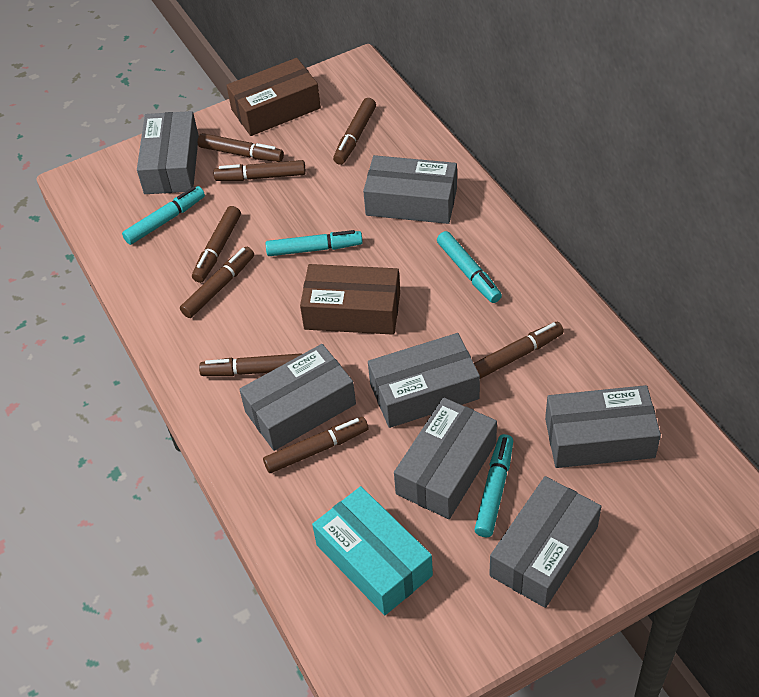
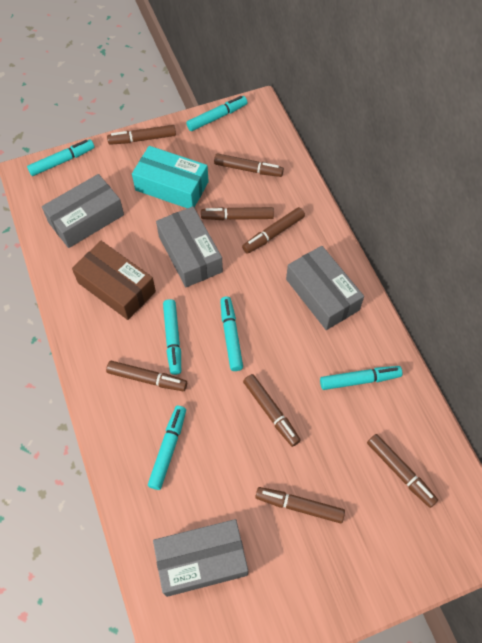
brown box: [226,58,321,136] [300,264,400,335] = 2 -> [72,241,156,320] = 1
grey box: [137,111,199,194] [239,344,356,451] [363,155,457,224] [368,333,480,428] [394,397,497,519] [489,476,601,608] [545,385,661,468] = 7 -> [42,174,124,248] [153,519,248,597] [156,206,223,287] [286,246,364,330] = 4
turquoise marker: [122,186,205,245] [266,230,363,256] [437,231,502,303] [474,434,513,537] = 4 -> [27,139,95,176] [148,406,186,490] [163,299,181,375] [186,96,248,131] [220,296,243,371] [320,366,402,390] = 6

